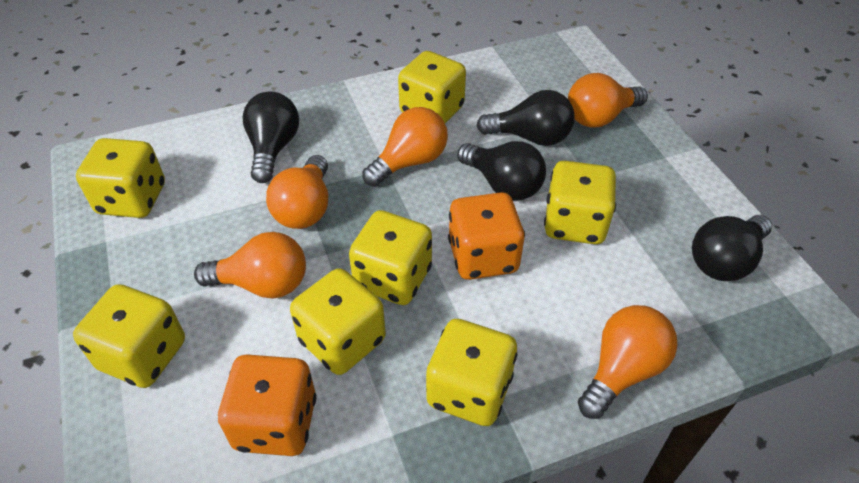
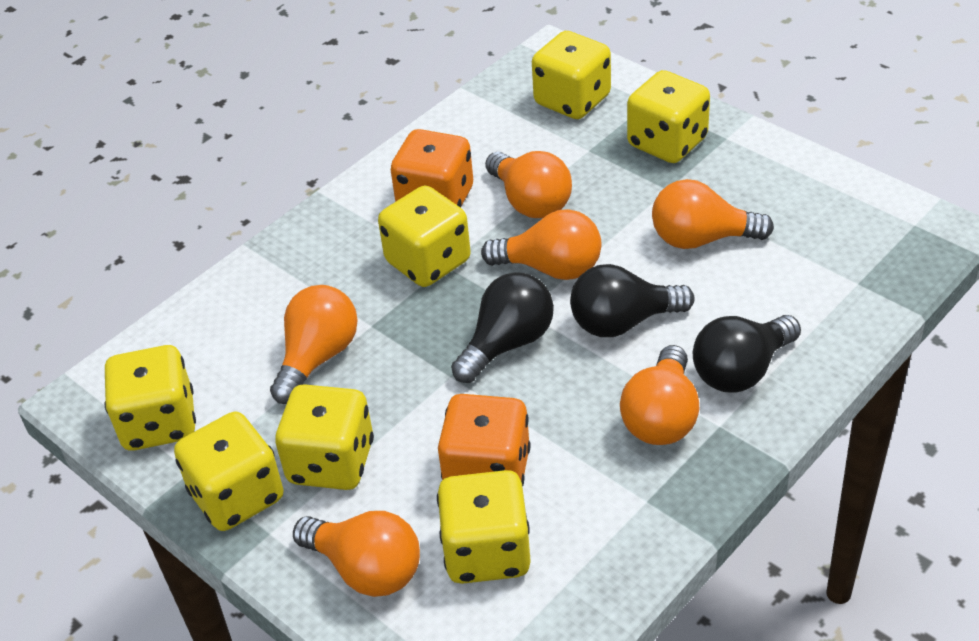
black light bulb: [243,92,299,183] [457,141,546,200] [476,90,575,146] [692,215,772,281] = 4 -> [451,272,554,383] [570,264,695,337] [693,315,801,392] = 3
orange light bulb: [194,232,306,299] [266,155,328,229] [362,107,448,187] [568,73,648,128] [578,305,677,419] = 5 -> [270,285,358,404] [293,511,420,597] [481,209,601,280] [485,151,572,218] [620,345,699,445] [652,179,774,249] = 6

